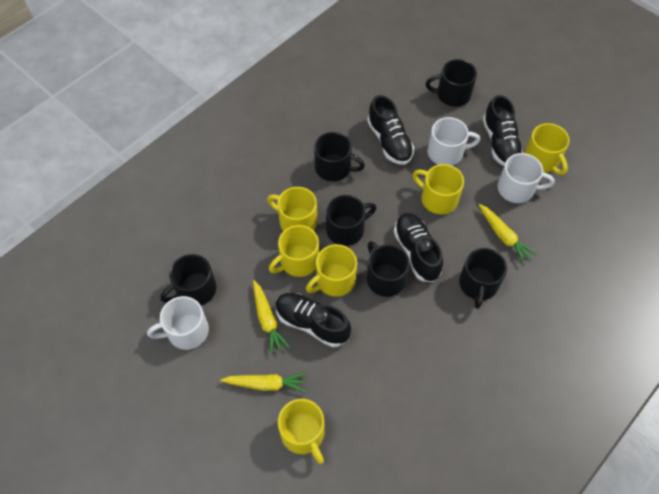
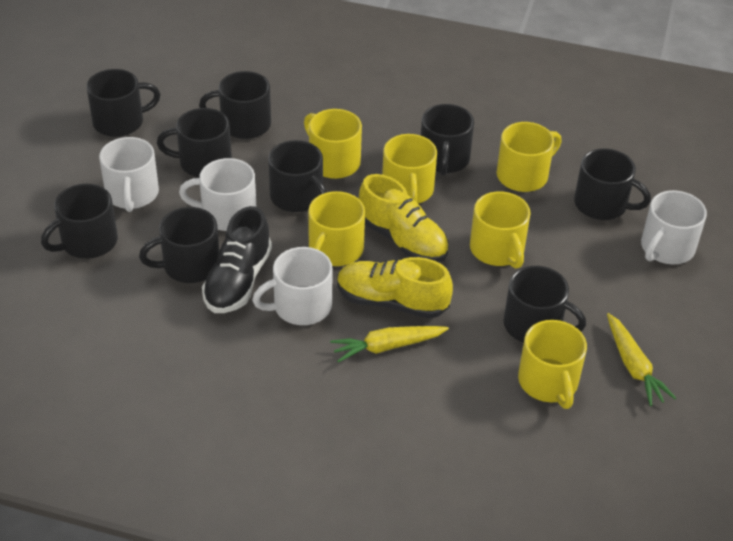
black mug: [160,254,216,306] [314,132,365,181] [326,195,376,246] [367,241,410,297] [425,59,477,107] [459,248,507,309] = 6 -> [41,184,118,259] [86,69,161,137] [139,207,219,283] [157,108,232,177] [199,71,271,139] [268,140,327,212] [421,104,474,175] [503,266,586,343] [574,148,651,220] = 9
black shoe: [275,293,351,347] [367,95,414,165] [394,213,443,282] [483,95,524,166] = 4 -> [202,206,272,313] = 1
white mug: [147,296,209,350] [427,117,480,166] [497,153,554,203] = 3 -> [99,137,159,212] [179,158,256,231] [252,247,333,325] [641,190,707,264] = 4
yellow carrot: [220,372,307,392] [253,280,290,355] [479,204,537,264] = 3 -> [330,326,449,363] [607,313,676,406] = 2
yellow shoe: none = 0 -> [337,257,453,319] [359,174,449,262] = 2

